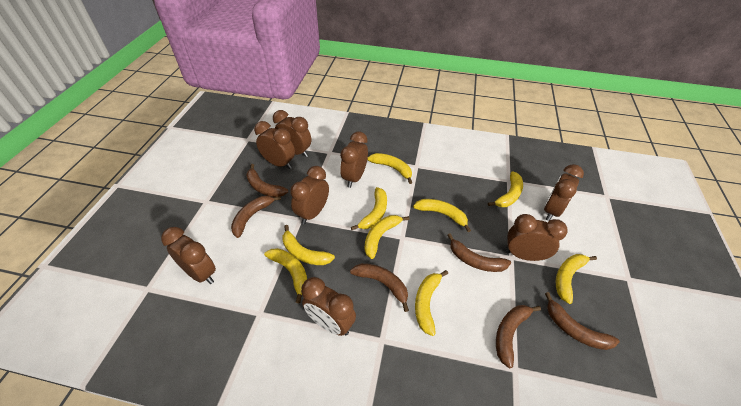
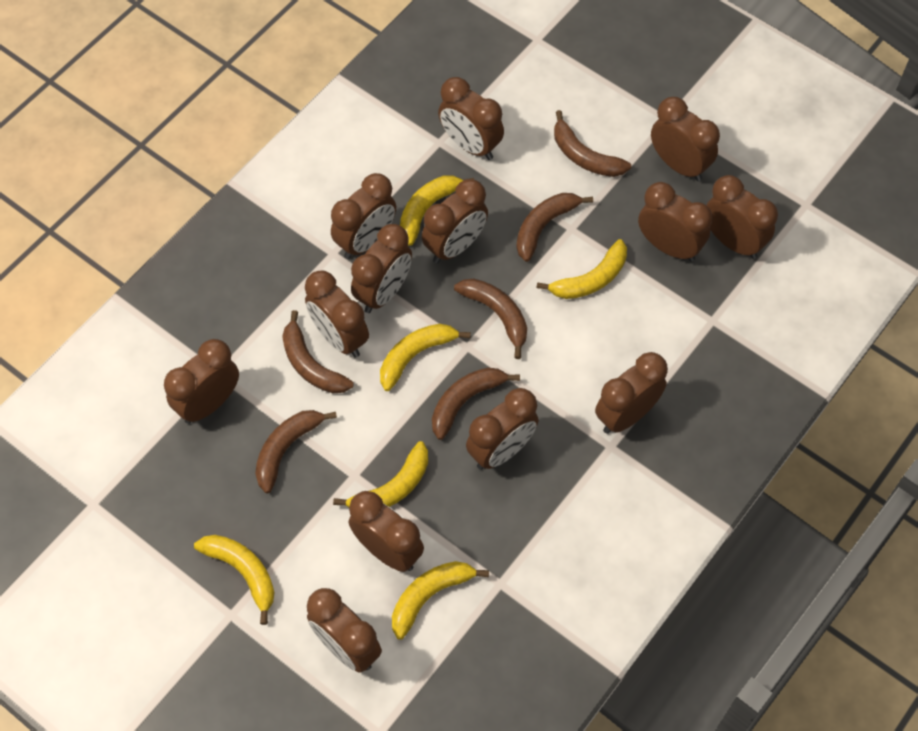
brown clock: [161,227,216,284] [254,121,295,169] [273,110,312,157] [290,166,329,224] [301,277,356,336] [340,131,368,188] [505,214,568,261] [544,164,584,221] = 8 -> [164,339,239,424] [305,270,369,358] [307,588,382,673] [331,173,396,259] [349,491,424,572] [351,224,412,313] [422,179,488,264] [438,77,504,160] [466,388,539,470] [595,352,668,434] [638,182,713,261] [651,97,720,181] [706,175,778,259] = 13
yellow banana: [264,248,307,303] [283,225,335,265] [351,187,387,230] [365,215,410,259] [367,153,412,184] [413,199,471,232] [415,270,448,336] [488,171,523,207] [556,254,597,304] = 9 -> [194,535,275,625] [333,441,428,507] [380,324,471,391] [392,561,489,640] [400,175,474,246] [537,239,627,299] = 6

